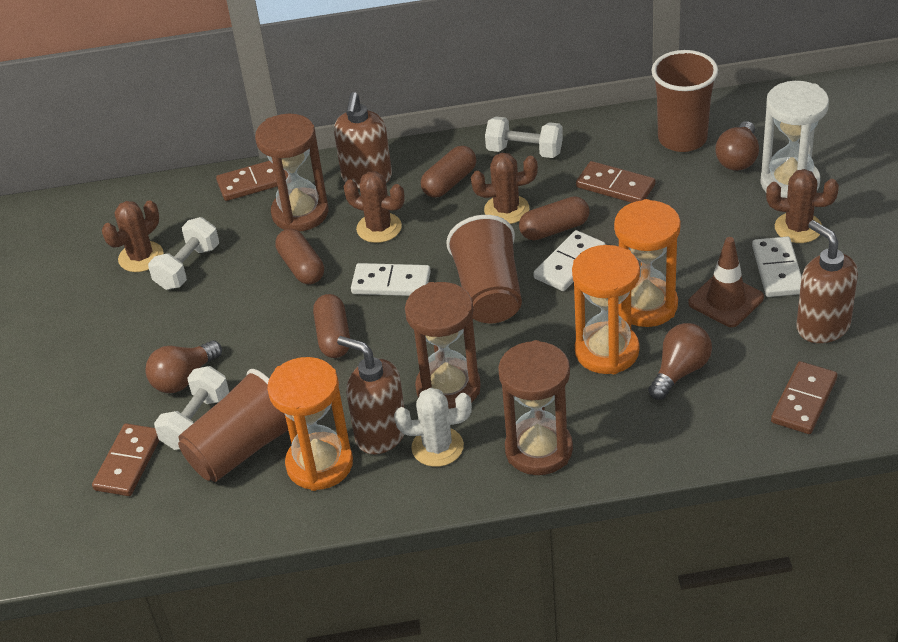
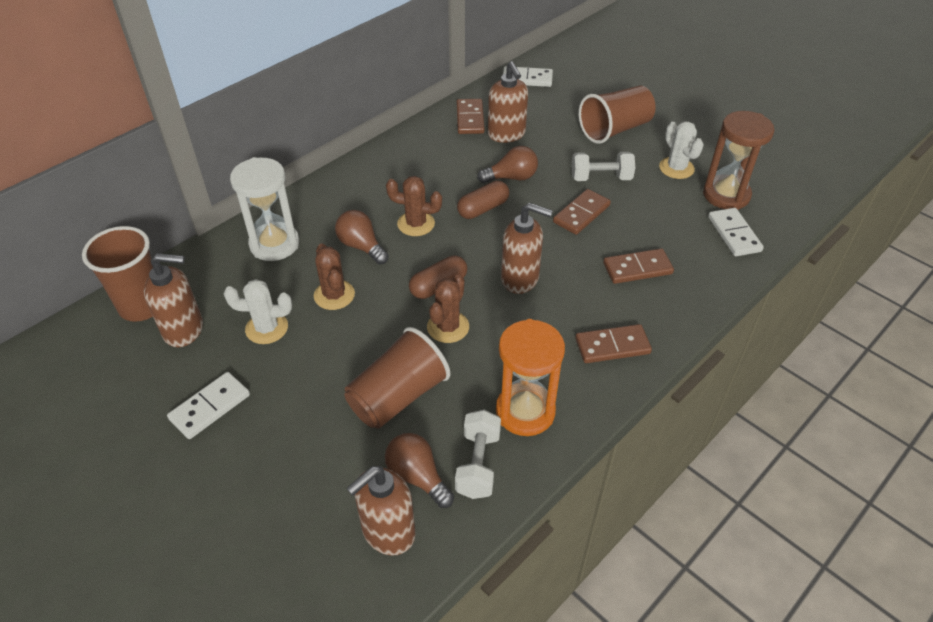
brown cactus: [102,200,164,272] [343,171,405,243] [471,153,538,224] [766,169,839,243] = 4 -> [314,243,355,310] [386,176,442,236] [427,275,469,343] = 3
brown capsule: [275,229,324,284] [313,294,350,358] [421,146,476,198] [519,196,589,240] = 4 -> [409,255,467,299] [457,180,509,219] = 2
brown hourglass: [255,114,329,232] [405,282,481,409] [498,340,573,475] = 3 -> [703,111,774,210] = 1
brown soap dispenser: [334,92,392,189] [337,336,405,454] [796,220,858,343] = 3 -> [144,253,203,347] [346,466,415,556] [488,61,528,143] [501,203,553,294] = 4
brown traffic cone: [688,237,764,327] = 1 -> none = 0
orange hourglass: [267,357,353,491] [572,245,640,374] [614,199,681,327] = 3 -> [496,319,565,436] = 1
white cactus: [394,388,472,467] = 1 -> [224,279,292,344] [659,121,704,179] = 2
white dumbbell: [148,217,219,290] [154,366,229,450] [485,116,563,158] = 3 -> [455,410,501,499] [572,152,635,181] = 2

